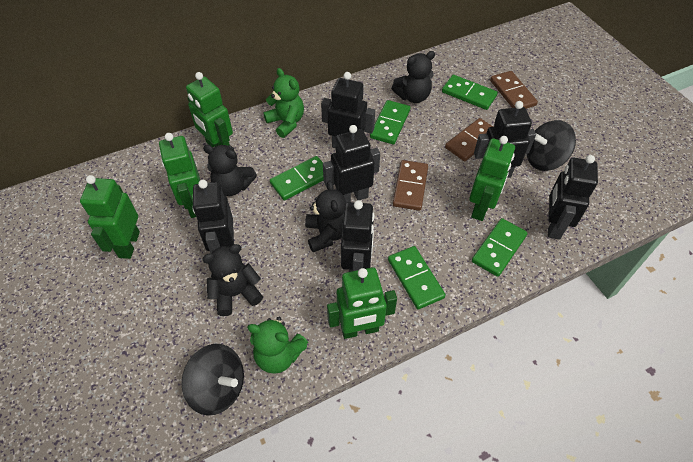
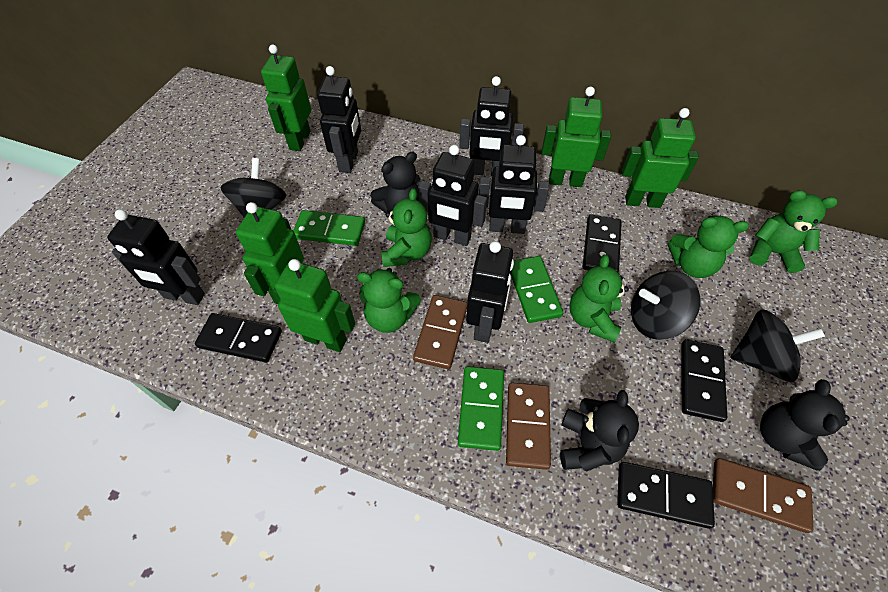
black domino: none = 0 -> [195,313,282,362] [583,215,622,272] [617,462,715,529] [681,340,727,422] = 4
black spinning top: [181,344,244,416] [527,120,576,171] = 2 -> [220,158,287,218] [631,271,700,340] [731,309,825,382] = 3
black teddy bear: [202,244,263,316] [203,145,257,196] [305,181,346,252] [391,51,435,103] = 4 -> [371,152,420,213] [560,390,639,472] [760,379,850,471] = 3
green domino: [270,156,324,200] [370,100,411,144] [388,246,446,309] [442,75,498,110] [472,218,528,277] = 5 -> [293,210,365,246] [458,366,504,451] [511,256,563,323] = 3
green teddy bear: [247,317,308,374] [263,68,304,138] = 2 -> [357,268,421,333] [382,188,432,267] [569,255,629,343] [668,215,749,278] [750,190,837,273] = 5

